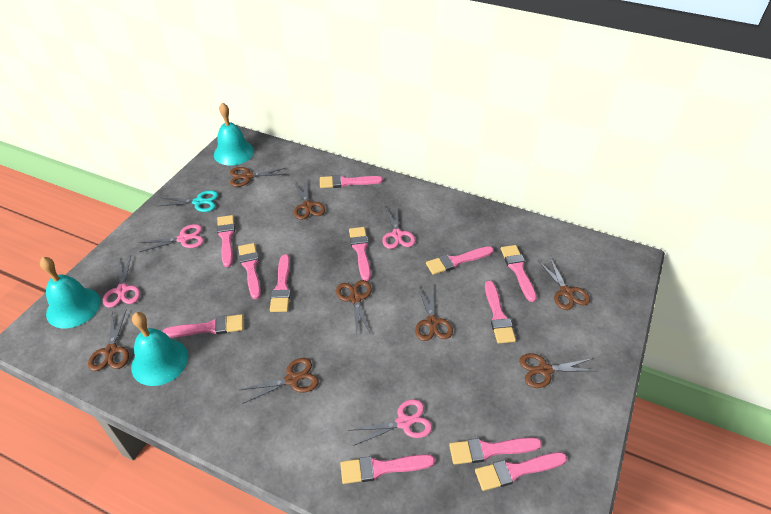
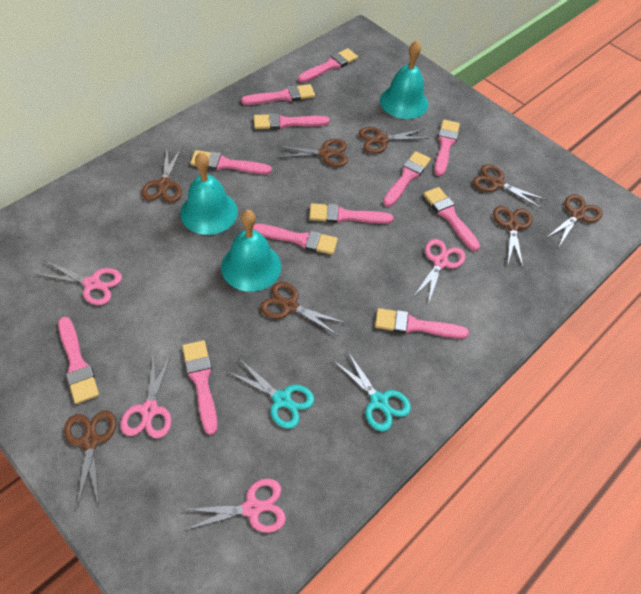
turquoise scissors: [158,191,218,212] = 1 -> [228,359,314,429] [333,351,411,431] = 2

